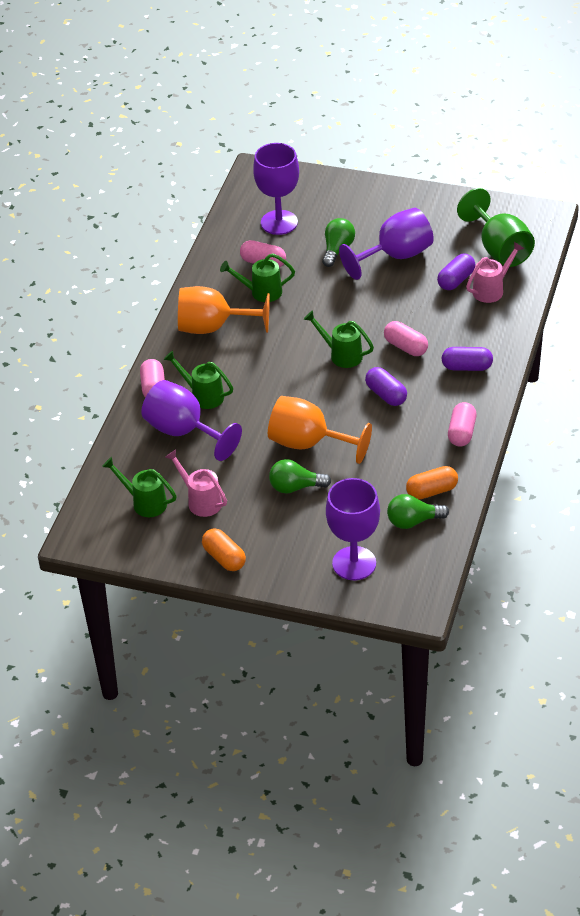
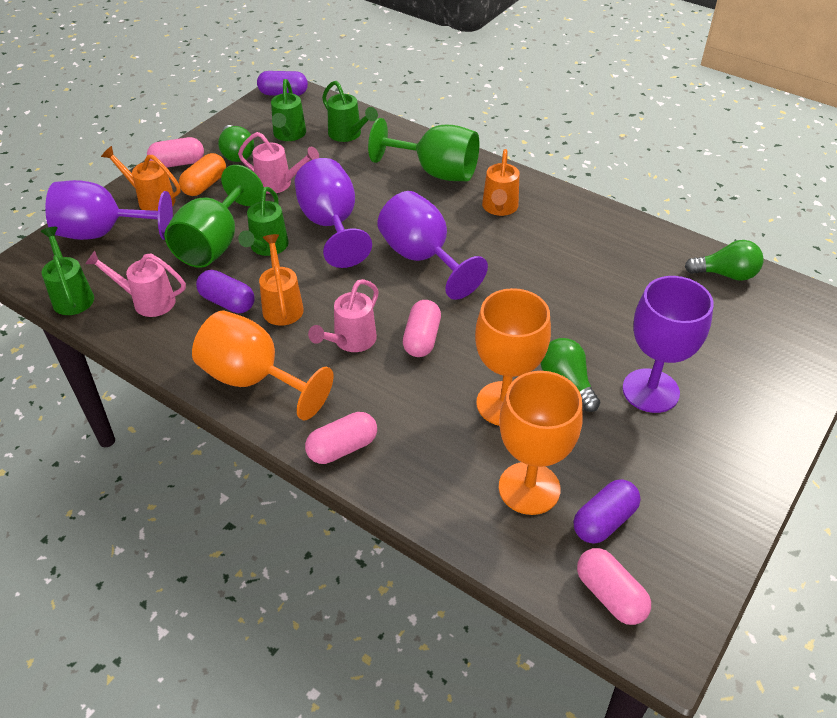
green goblet: [457,188,535,267] = 1 -> [165,165,264,268] [368,118,479,181] = 2
orange capsule: [202,528,246,571] [406,466,458,499] = 2 -> [179,153,226,196] = 1
orange goblet: [178,286,270,334] [268,396,372,464] = 2 -> [192,310,334,420] [475,288,551,426] [499,371,583,515] = 3
orange watering can: none = 0 -> [101,146,181,211] [259,234,304,326] [482,149,520,216] = 3
pink watering can: [165,449,227,517] [466,242,524,303] = 2 -> [85,251,186,317] [238,132,319,194] [308,279,379,352] = 3

